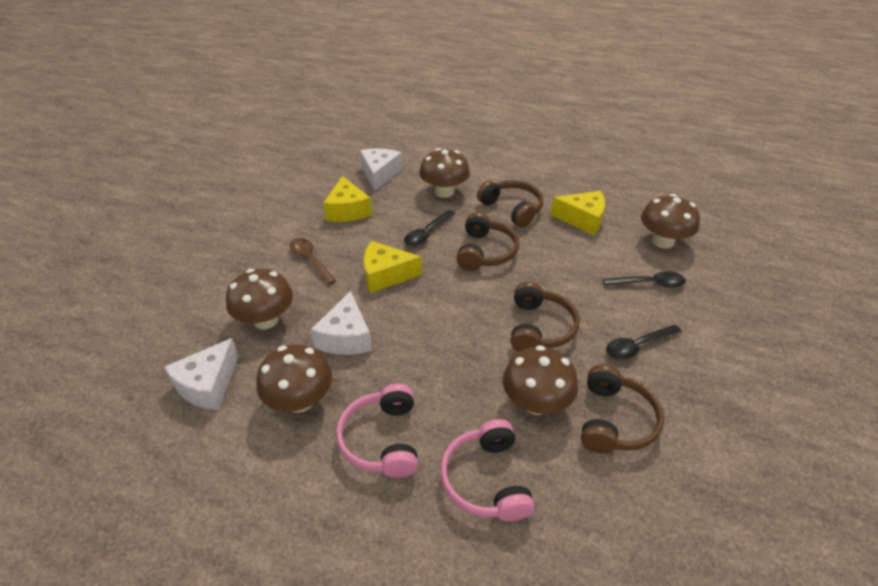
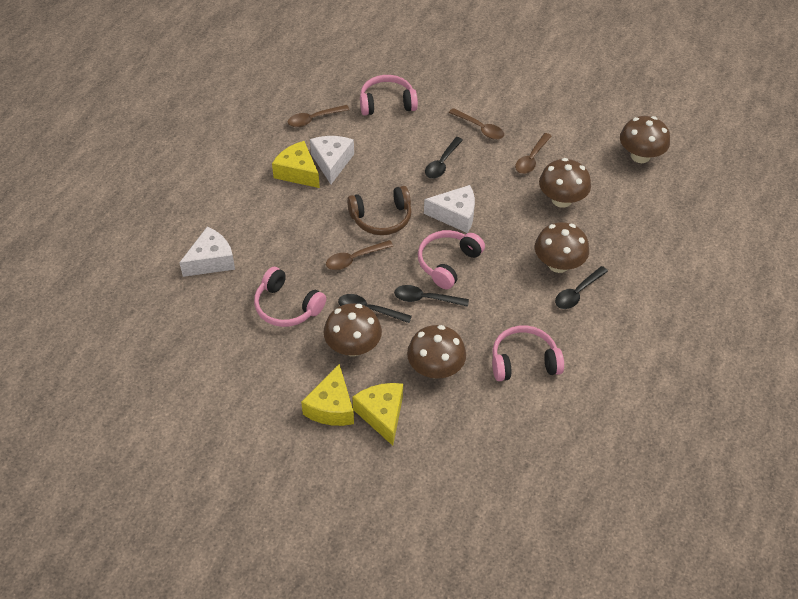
black spoon: [404,210,455,246] [603,271,686,288] [606,325,682,359] = 3 -> [338,294,412,323] [394,285,469,307] [425,137,463,179] [555,266,608,309] = 4
brown headphones: [456,212,519,271] [477,180,544,227] [510,281,580,352] [581,364,664,453] = 4 -> [347,186,412,235] = 1
brown spoon: [289,238,336,285] = 1 -> [288,105,350,127] [326,240,393,270] [449,108,504,140] [515,133,551,174] = 4
pink headphones: [336,383,418,478] [440,419,535,522] = 2 -> [254,267,326,327] [360,75,418,116] [418,230,485,289] [492,325,564,381] = 4

